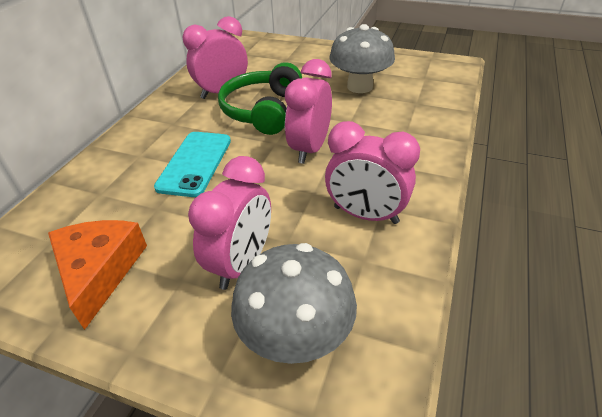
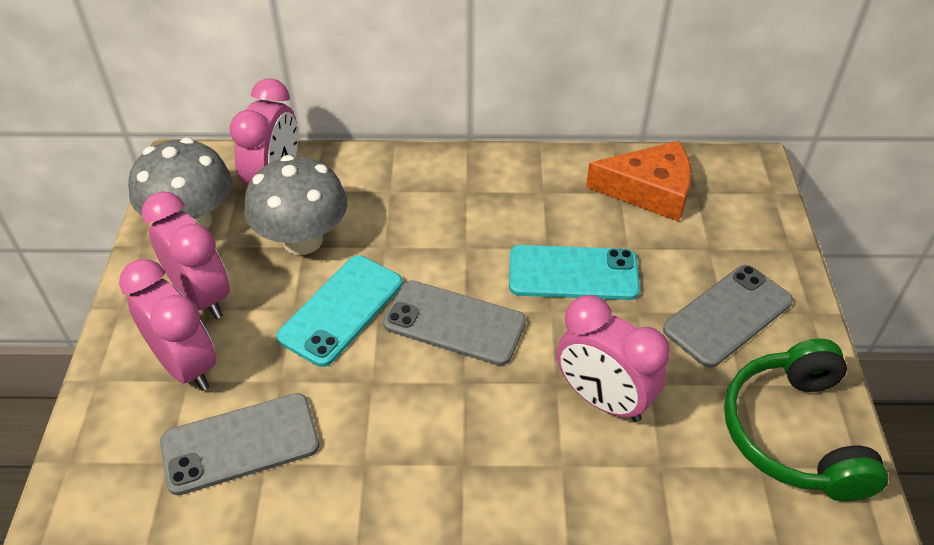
grey phone: none = 0 -> [160,393,319,495] [383,280,526,366] [663,265,793,368] = 3
turquoise phone: [154,132,231,197] = 1 -> [277,255,403,367] [509,245,640,300] = 2

